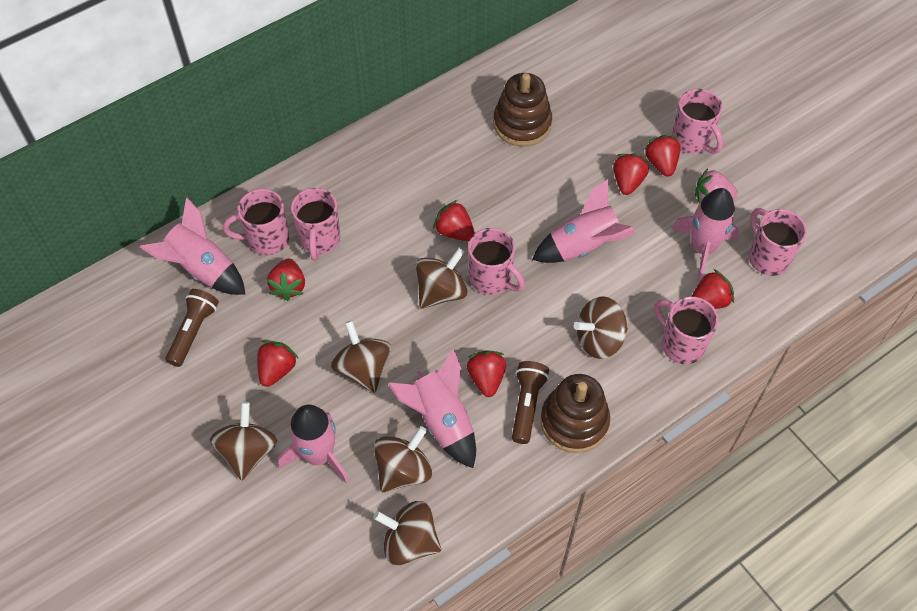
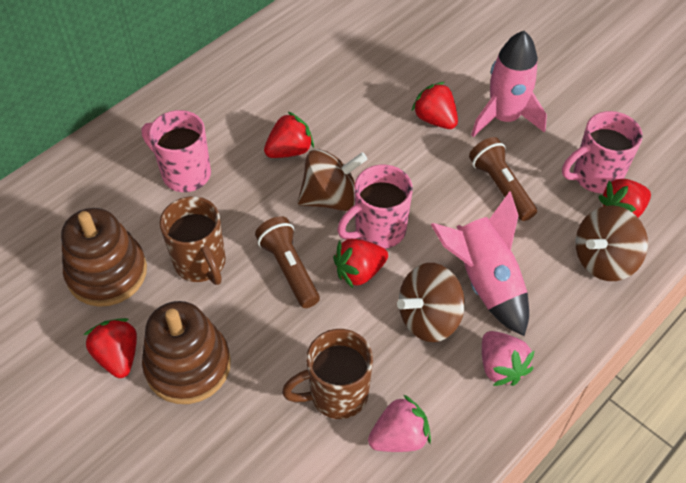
brown mug: none = 0 -> [160,196,226,285] [282,329,373,419] = 2
brown spinning top: [210,402,277,481] [331,321,391,393] [373,501,441,565] [374,426,432,493] [416,248,468,309] [574,296,628,359] = 6 -> [298,149,367,211] [397,263,465,342] [575,205,648,281] = 3
pink mug: [223,189,289,255] [291,188,340,261] [468,228,525,295] [654,297,719,364] [672,89,723,154] [749,208,807,276] = 6 -> [142,110,211,192] [337,165,413,249] [562,111,643,193] = 3
pink rocket: [140,198,245,295] [278,405,349,484] [388,349,476,468] [532,179,635,263] [672,188,739,280] = 5 -> [431,191,529,336] [471,31,547,137] = 2
pink strawberry: [695,168,738,204] = 1 -> [368,394,431,452] [482,331,535,386] = 2
red strawberry: [257,340,299,387] [267,258,305,301] [433,200,475,241] [467,350,506,397] [613,153,649,195] [644,135,681,177] [691,269,734,309] = 7 -> [84,318,137,378] [264,111,314,158] [333,239,388,288] [411,82,458,129] [598,179,651,218] = 5

